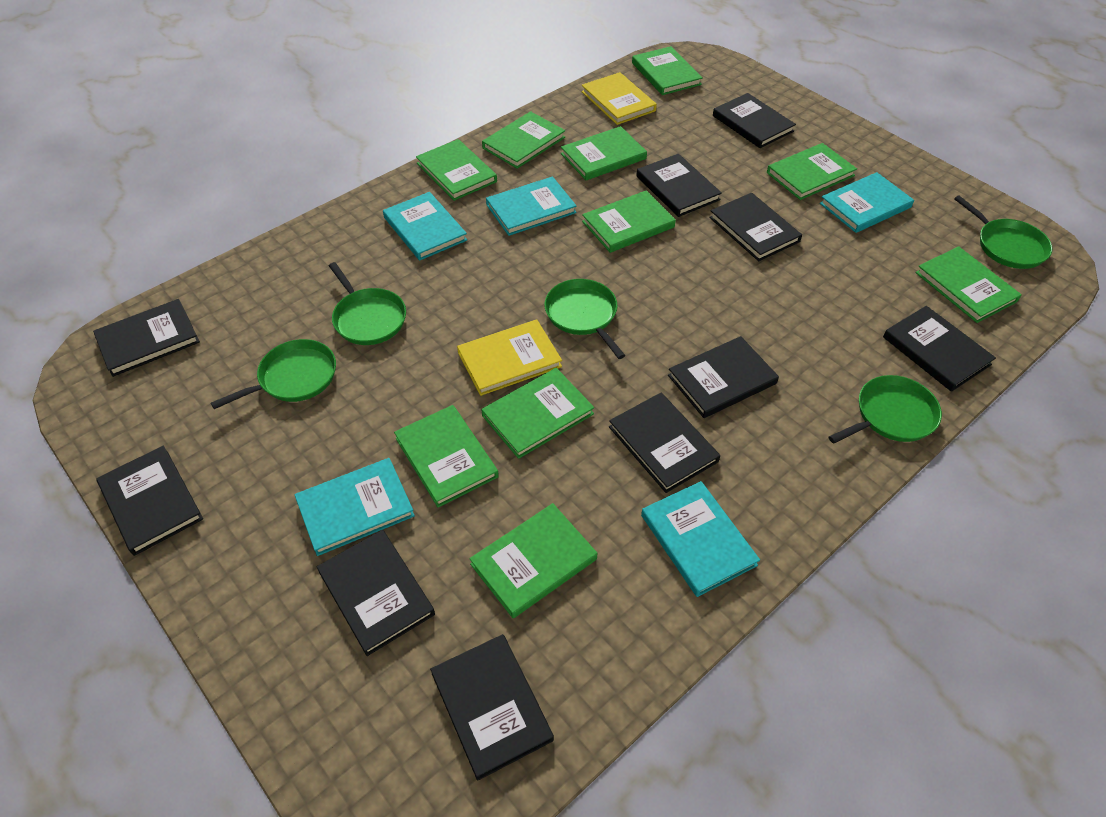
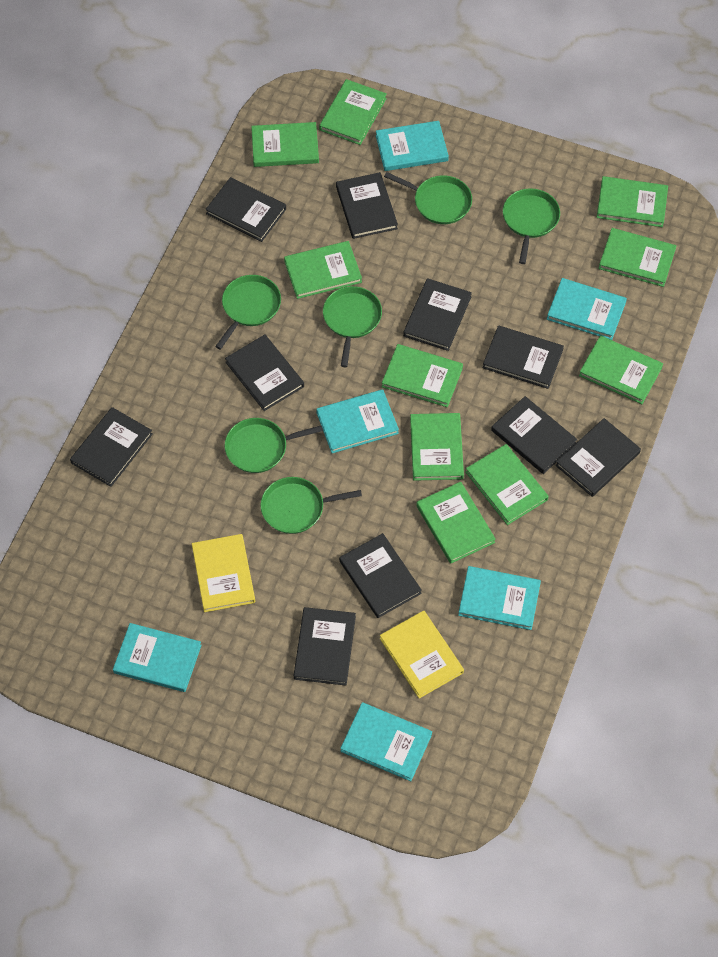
green pan: [211,339,336,409] [329,262,406,345] [544,279,625,359] [829,375,942,443] [954,195,1052,269] = 5 -> [215,275,281,350] [224,418,323,473] [260,477,362,534] [323,286,382,367] [384,172,472,224] [503,188,560,264] = 6
turquoise book: [295,458,415,556] [383,192,467,260] [486,176,577,236] [641,481,760,597] [820,172,914,233] = 5 -> [113,623,202,692] [316,389,399,453] [340,702,432,781] [376,121,449,171] [458,566,541,630] [547,278,627,340] = 6

